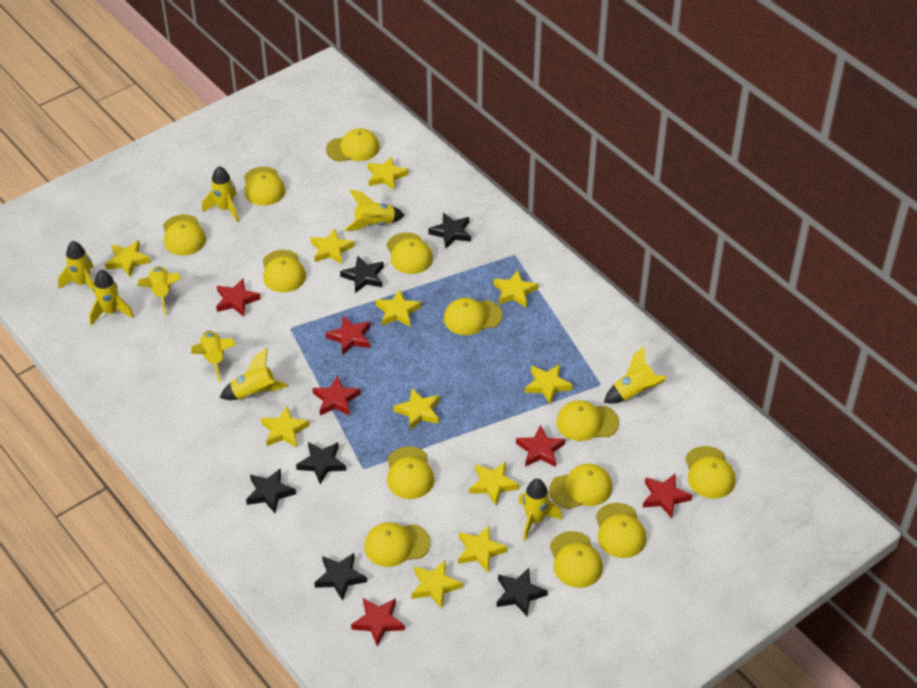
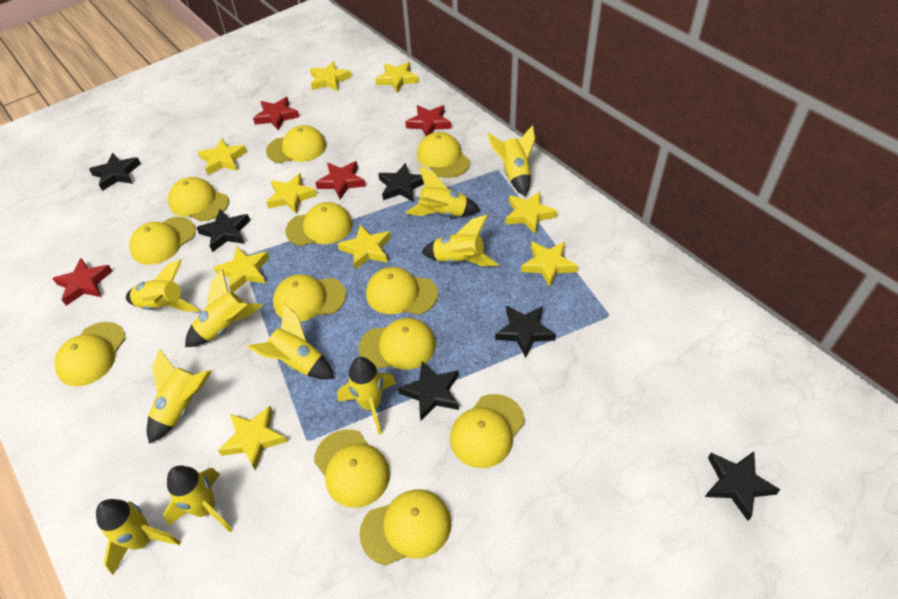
red star: [216,278,261,317] [312,375,361,416] [326,316,370,355] [351,598,405,646] [516,425,565,467] [643,473,692,518] = 6 -> [52,258,112,306] [253,97,299,131] [315,161,366,199] [405,105,451,136] = 4
yellow cap: [163,214,206,256] [244,167,285,206] [263,250,306,293] [326,128,380,162] [364,522,430,567] [386,232,433,274] [387,447,434,499] [444,298,503,335] [549,464,612,509] [550,531,603,588] [556,400,619,441] [596,503,646,558] [685,446,735,499] = 13 -> [54,322,126,387] [129,217,196,265] [168,177,229,221] [266,125,326,163] [273,274,346,322] [285,202,352,246] [314,429,390,508] [358,318,436,370] [359,489,451,566] [366,267,438,315] [417,132,470,178] [450,394,525,468] = 12
yellow rocket: [58,241,95,294] [89,270,134,326] [137,266,181,315] [191,331,236,382] [202,166,239,222] [220,348,288,400] [344,190,405,231] [518,479,563,541] [604,346,667,404] = 9 -> [96,499,180,575] [126,260,200,312] [147,348,212,444] [163,466,233,532] [185,269,263,347] [247,304,334,379] [337,357,396,435] [406,166,480,217] [422,215,498,266] [487,125,535,197] = 10
yellow star: [105,240,151,277] [261,406,310,448] [311,229,355,264] [367,156,409,190] [375,289,421,327] [393,388,440,430] [411,560,463,609] [458,525,508,572] [469,462,519,505] [493,270,538,307] [525,364,573,405] = 11 -> [198,138,247,175] [213,246,269,292] [218,406,287,470] [266,173,317,214] [310,61,352,92] [337,225,391,270] [375,62,419,93] [505,192,557,234] [521,241,578,287] = 9

